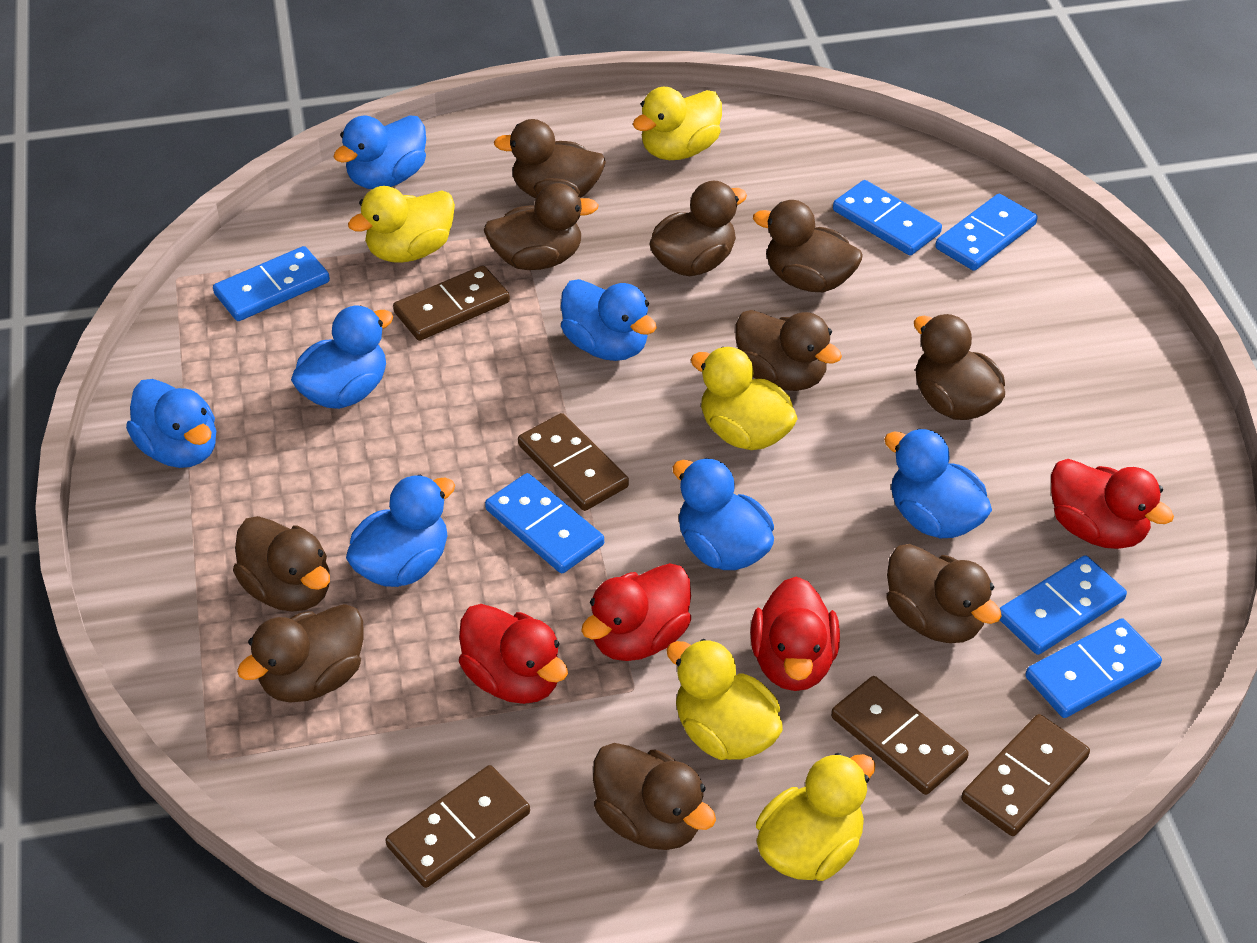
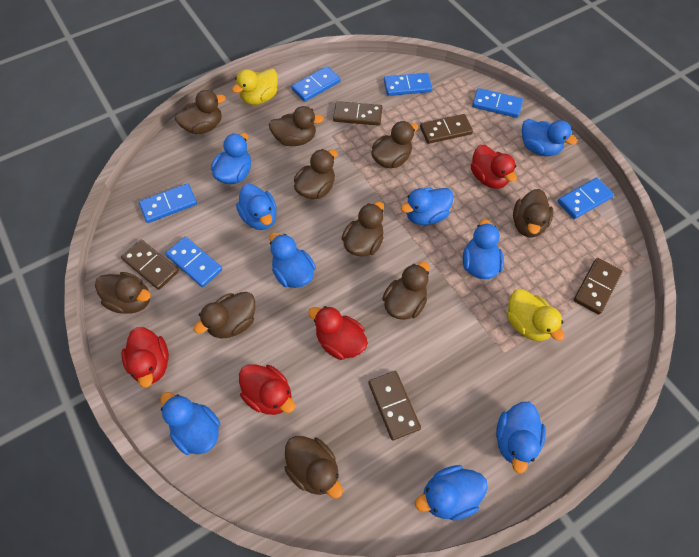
blue duck: [126,379,216,468] [291,306,393,409] [333,115,426,189] [346,475,455,587] [561,279,657,361] [673,458,774,570] [884,428,992,538] = 7 -> [161,392,220,455] [211,133,251,184] [236,184,277,230] [269,233,316,288] [401,188,454,225] [415,465,488,520] [463,219,504,279] [496,402,546,474] [522,119,577,156] = 9
yellow duck: [348,186,455,263] [633,87,722,160] [666,639,783,760] [690,347,798,450] [756,753,875,881] = 5 -> [232,68,278,105] [507,289,564,341] = 2

